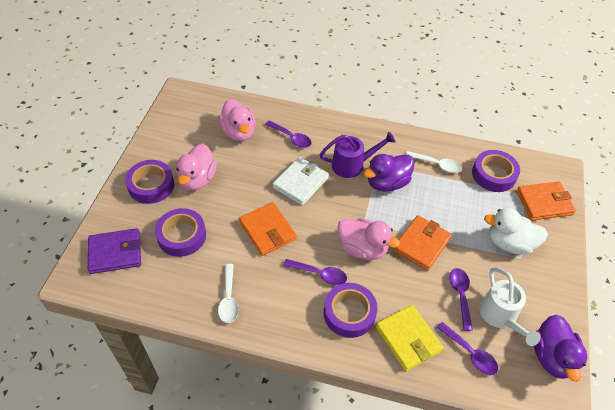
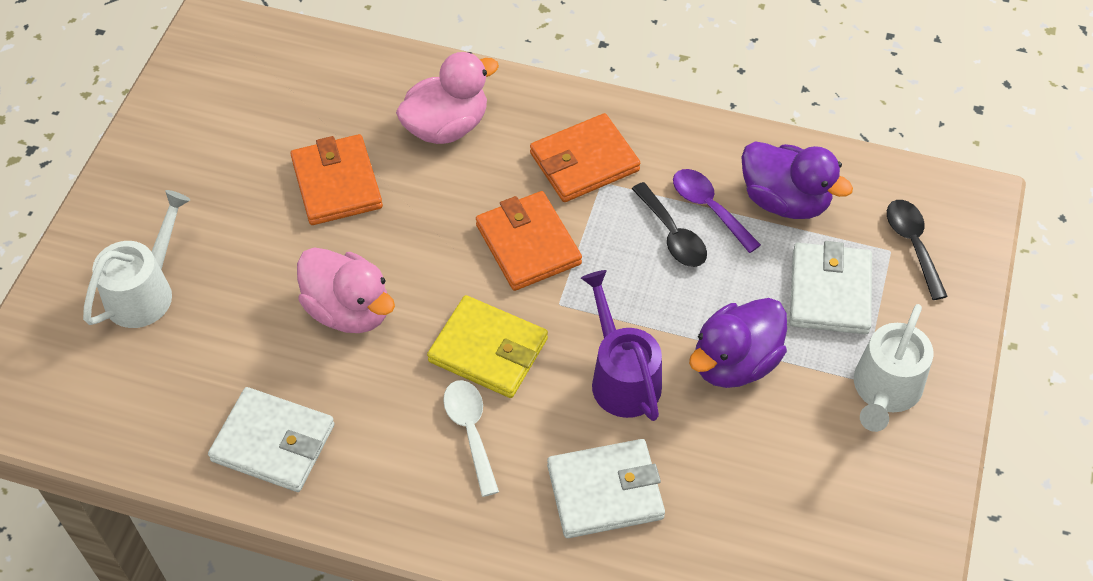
black spoon: none = 0 -> [632,182,707,267] [887,200,948,300] = 2
pink duck: [176,144,217,191] [218,99,256,142] [337,218,400,260] = 3 -> [297,247,395,333] [396,52,499,144] = 2
purple spoon: [265,121,312,148] [283,259,347,285] [437,322,498,375] [449,268,473,331] = 4 -> [673,169,761,253] = 1
purple tape: [125,160,174,204] [155,208,206,257] [324,283,377,338] [472,150,520,192] = 4 -> none = 0
purple wallet: [88,228,141,274] = 1 -> none = 0
white duck: [484,208,548,255] = 1 -> none = 0
white spoon: [218,264,239,323] [406,151,462,173] = 2 -> [443,380,499,497] = 1
white wallet: [273,157,329,205] = 1 -> [208,387,335,492] [547,439,665,538] [790,241,872,335] = 3
white watering can: [479,268,541,346] = 1 -> [83,190,191,328] [854,304,934,432] = 2

